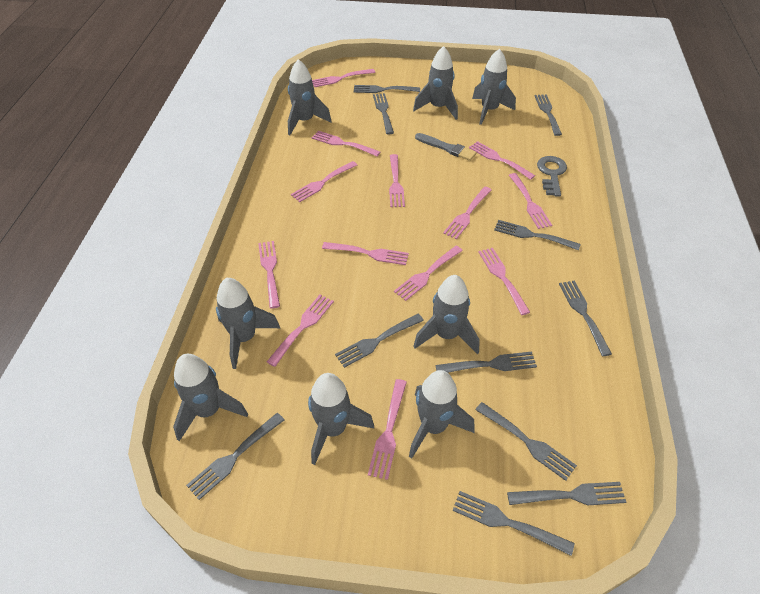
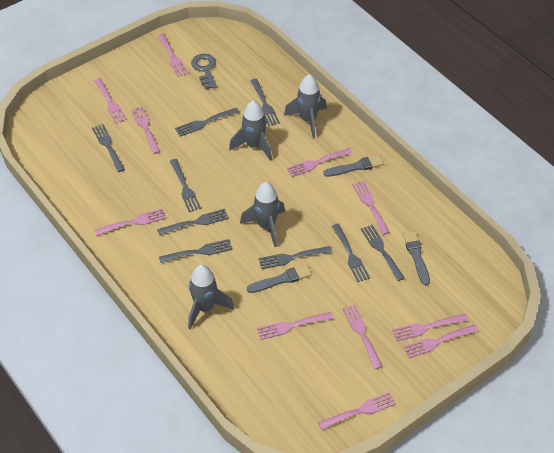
grey brush: [415,133,477,161] = 1 -> [247,264,312,293] [323,155,384,177] [403,231,430,286] = 3
grey fork: [186,413,284,500] [335,314,424,368] [354,85,420,93] [373,93,394,135] [435,351,537,373] [453,491,574,556] [475,402,577,481] [494,220,581,251] [507,482,626,505] [535,94,562,136] [559,281,612,356] = 11 -> [92,124,125,172] [157,209,229,235] [159,239,232,263] [170,159,201,212] [175,108,239,137] [250,79,280,126] [259,246,332,269] [332,224,370,282] [361,225,404,281] = 9
grey rocket: [173,354,248,441] [216,278,280,369] [288,59,332,135] [308,373,374,465] [409,370,475,459] [413,46,458,120] [413,275,479,354] [472,49,516,125] = 8 -> [188,265,234,329] [229,100,272,161] [240,182,285,247] [284,74,327,138] = 4
pink fork: [258,241,280,308] [267,295,334,367] [291,161,357,202] [312,69,375,87] [312,131,380,156] [322,242,409,265] [368,379,407,480] [389,154,405,207] [394,246,463,301] [443,187,491,239] [469,141,535,180] [478,248,530,315] [509,173,552,229] = 13 -> [94,78,127,124] [94,208,166,236] [131,106,160,154] [157,33,188,77] [257,312,334,340] [287,148,352,177] [318,392,396,430] [343,304,383,369] [352,181,390,235] [392,314,468,341] [403,325,478,358] = 11

